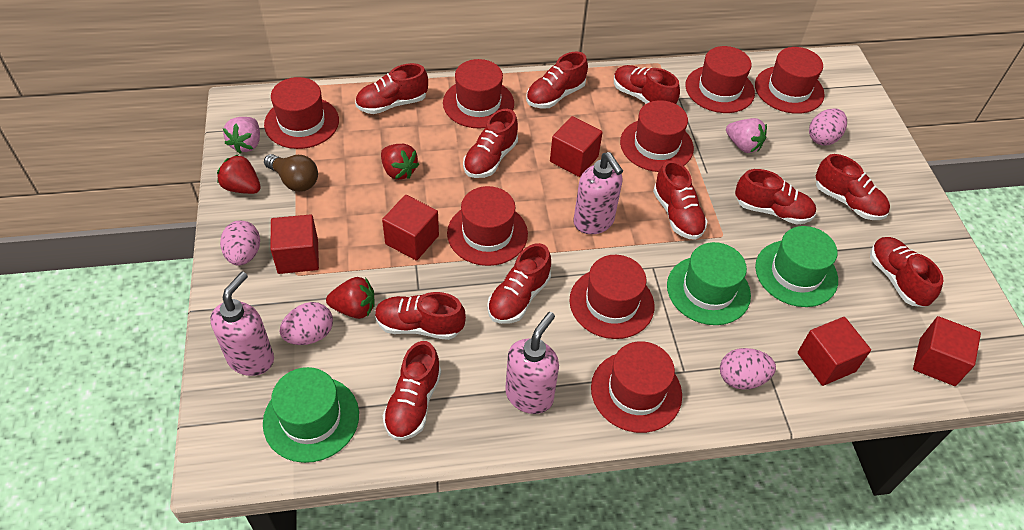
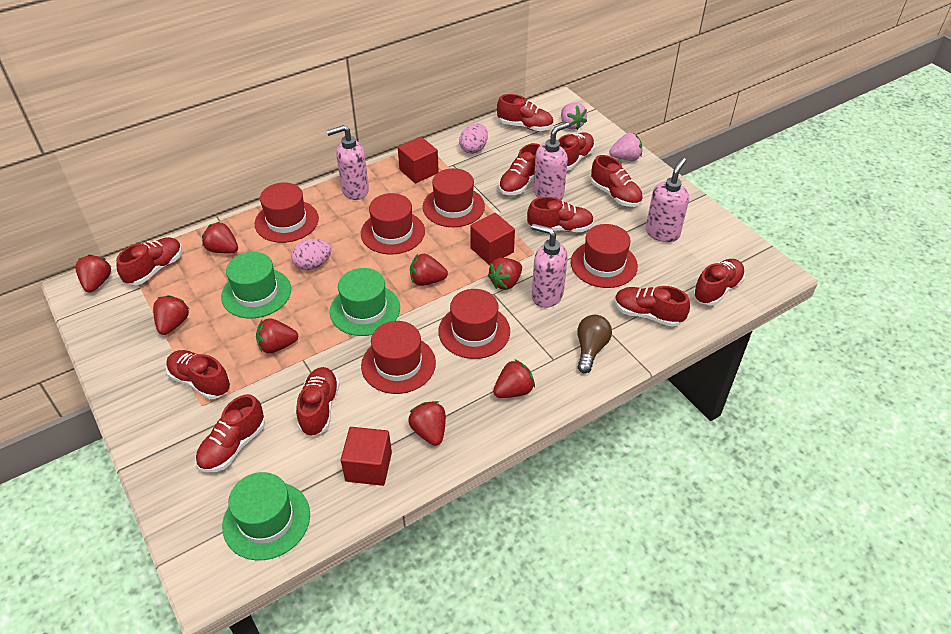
pink egg: [220,220,260,266] [280,302,333,345] [720,348,776,390] [809,108,847,146] = 4 -> [291,239,331,270] [459,124,488,154] = 2
pink soap dispenser: [210,272,274,376] [505,312,559,414] [573,152,623,234] = 3 -> [327,125,369,200] [531,224,568,308] [533,122,569,200] [646,158,689,242] = 4
red cube: [270,214,319,274] [382,195,439,261] [550,116,603,177] [798,317,871,386] [913,316,981,386] = 5 -> [341,427,392,486] [398,137,439,183] [470,213,515,265] = 3
red hat: [264,77,339,149] [443,59,514,128] [447,186,528,266] [569,255,654,339] [591,341,682,433] [620,100,694,172] [685,46,755,113] [755,47,825,114] = 8 -> [255,182,319,243] [361,193,425,255] [361,321,436,394] [423,168,485,227] [438,289,510,359] [571,224,638,288] = 6
red strawberry: [217,154,261,194] [326,277,375,319] [381,144,419,180] = 3 -> [75,254,111,293] [153,295,189,335] [202,222,238,253] [256,318,298,353] [408,401,446,446] [410,254,448,286] [487,258,522,290] [493,359,535,398] = 8

